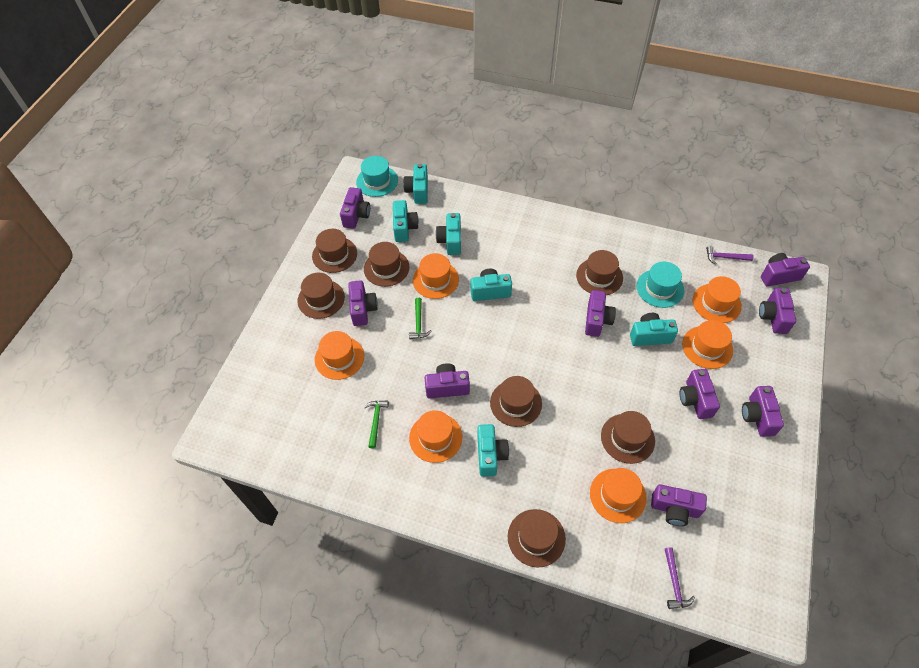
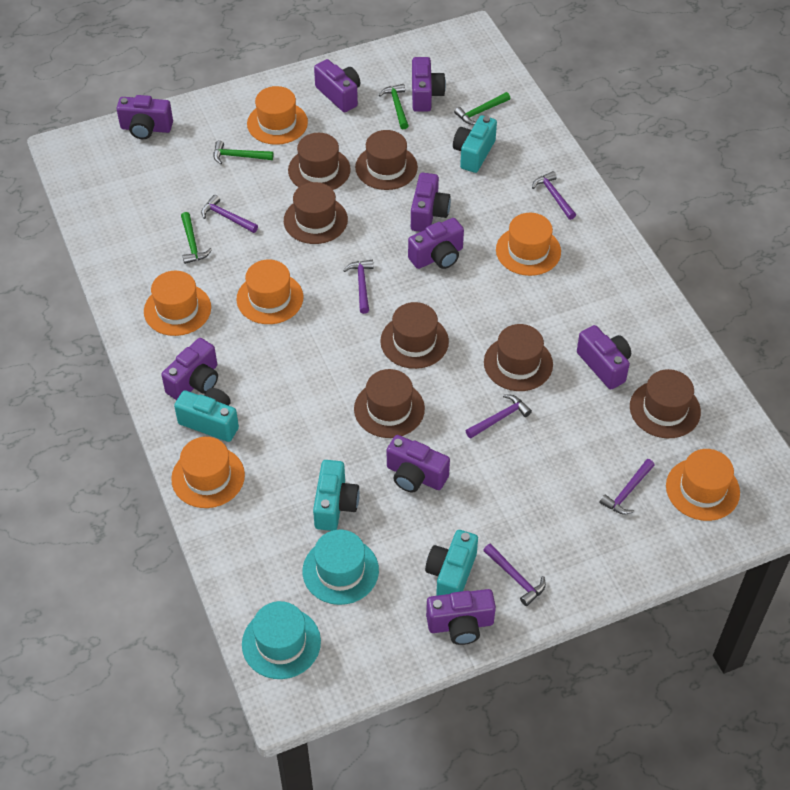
green hammer: [364,401,389,449] [409,298,431,339] = 2 -> [181,212,212,264] [214,140,273,164] [379,84,409,129] [454,92,510,125] = 4
purple hammer: [665,547,695,609] [706,246,754,265] = 2 -> [201,195,258,233] [343,260,373,314] [466,395,532,439] [483,543,546,606] [532,171,576,220] [599,459,655,515] = 6
turquoise camera: [393,200,419,242] [403,164,428,204] [436,213,461,255] [471,268,512,301] [477,424,509,477] [630,313,678,346] = 6 -> [174,388,239,442] [313,460,360,531] [425,530,478,596] [453,115,497,173] = 4

